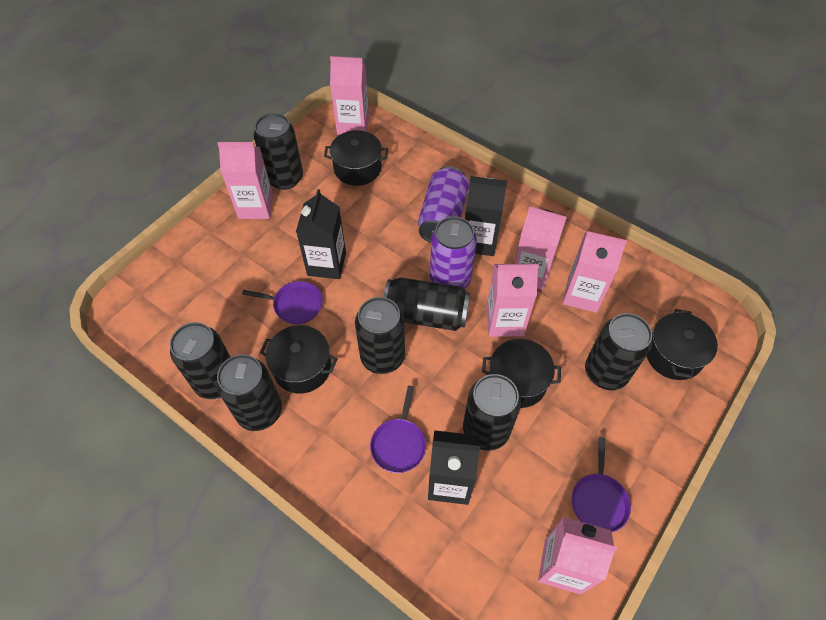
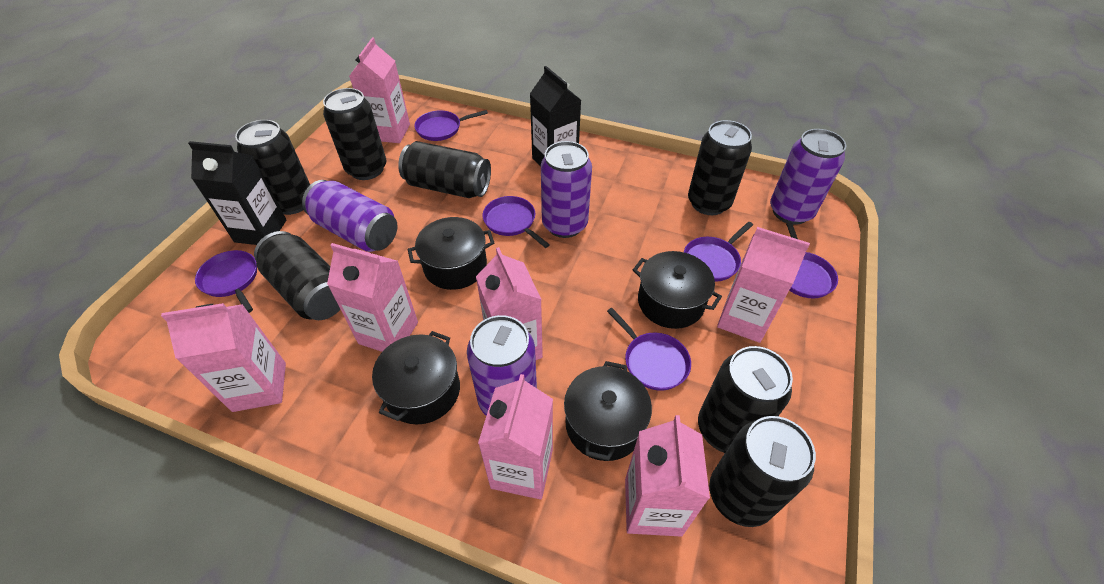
black carton: [296,189,346,279] [428,430,480,505] [465,176,507,256] = 3 -> [188,141,287,245] [530,66,581,167] = 2
pink carton: [217,142,273,219] [330,56,369,135] [486,264,539,337] [514,206,567,290] [538,517,617,594] [563,231,627,313] = 6 -> [161,303,286,412] [327,243,418,352] [349,38,410,143] [476,247,543,360] [478,374,553,500] [625,415,710,537] [717,227,810,343] = 7
purple can: [418,166,469,243] [430,216,477,289] = 2 -> [302,180,398,252] [467,315,537,416] [541,141,592,238] [770,129,846,225] = 4
purple pan: [242,281,323,324] [370,386,426,473] [571,437,631,532] = 3 -> [195,250,257,313] [414,110,488,141] [483,196,550,248] [607,308,691,391] [684,222,753,282] [786,223,838,298] = 6

